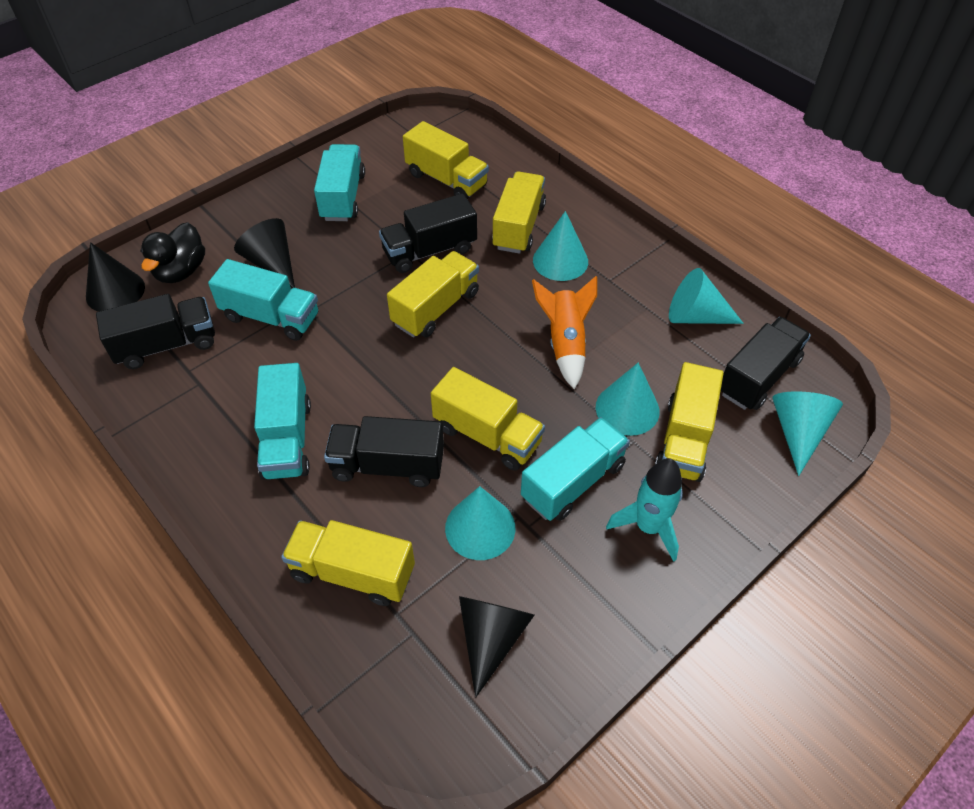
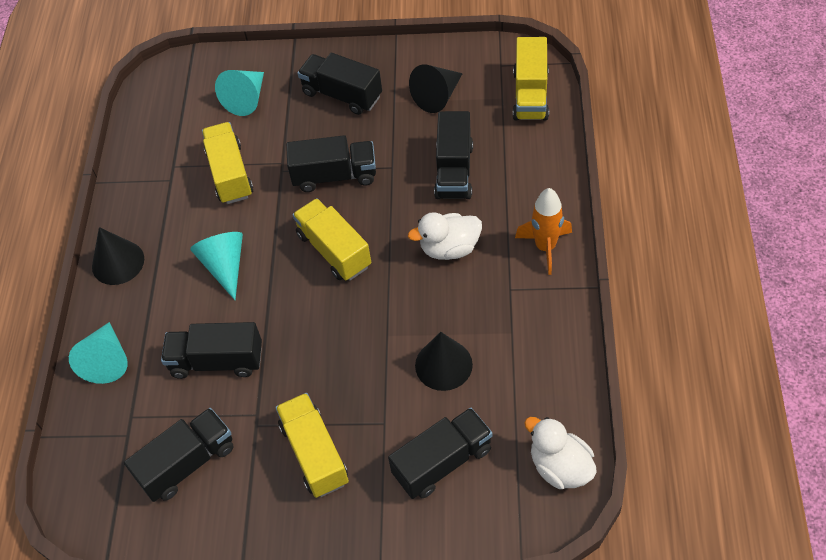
black duck: [140,222,205,283] = 1 -> none = 0
black truck: [96,294,215,369] [324,416,444,487] [379,193,477,273] [721,317,811,410] = 4 -> [124,408,234,502] [161,322,262,379] [286,135,376,192] [298,53,382,115] [388,408,492,499] [434,111,473,199] = 6
turquoise cone: [445,486,515,560] [533,211,588,281] [596,363,660,436] [669,268,744,324] [773,391,843,476] = 5 -> [69,322,128,384] [190,232,243,300] [215,70,264,116] = 3
turquoise rocket: [606,458,683,562] = 1 -> none = 0
turquoise truck: [208,259,318,341] [254,363,311,480] [314,144,365,221] [521,417,630,521] = 4 -> none = 0
white duck: none = 0 -> [408,212,482,260] [524,417,597,489] = 2
yellow truck: [281,520,415,606] [387,251,479,338] [403,121,489,199] [431,367,545,471] [492,171,546,254] [655,362,724,482] = 6 -> [202,122,253,204] [275,393,349,498] [292,198,371,281] [513,37,549,121] = 4

